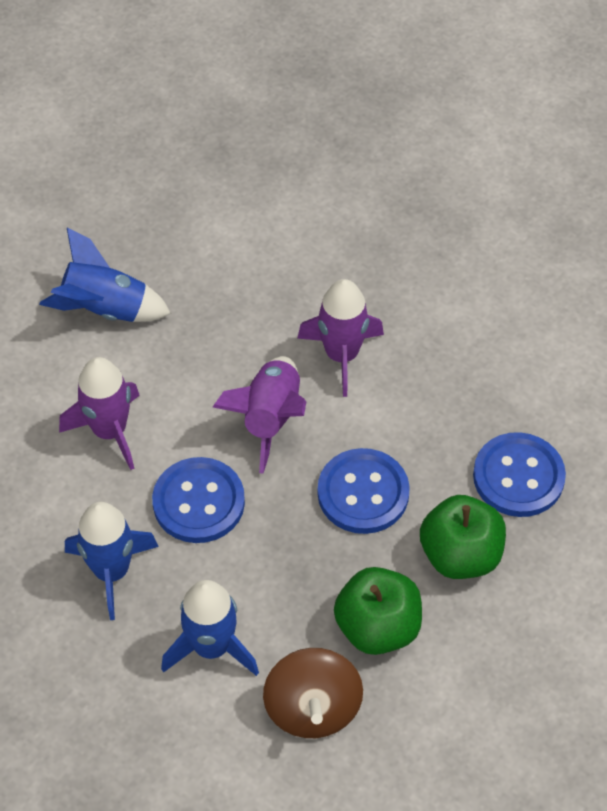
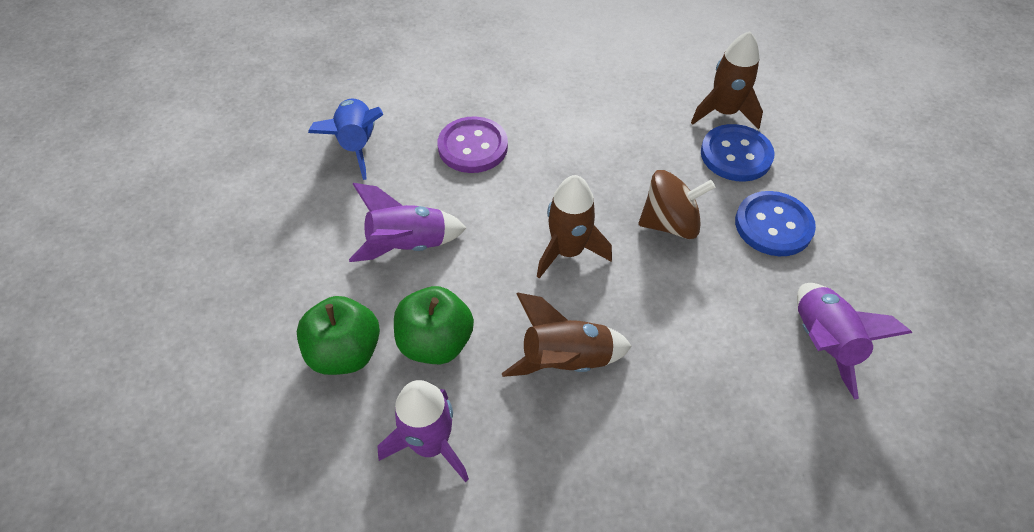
blue button: [152,457,245,543] [318,448,410,534] [473,432,566,517] = 3 -> [701,124,775,182] [735,191,816,256] = 2
blue rocket: [39,227,171,322] [65,502,159,620] [161,580,259,676] = 3 -> [308,98,383,180] = 1
brown rocket: none = 0 -> [502,293,632,377] [537,175,612,278] [691,31,763,129] = 3
purple button: none = 0 -> [438,116,508,173] = 1

